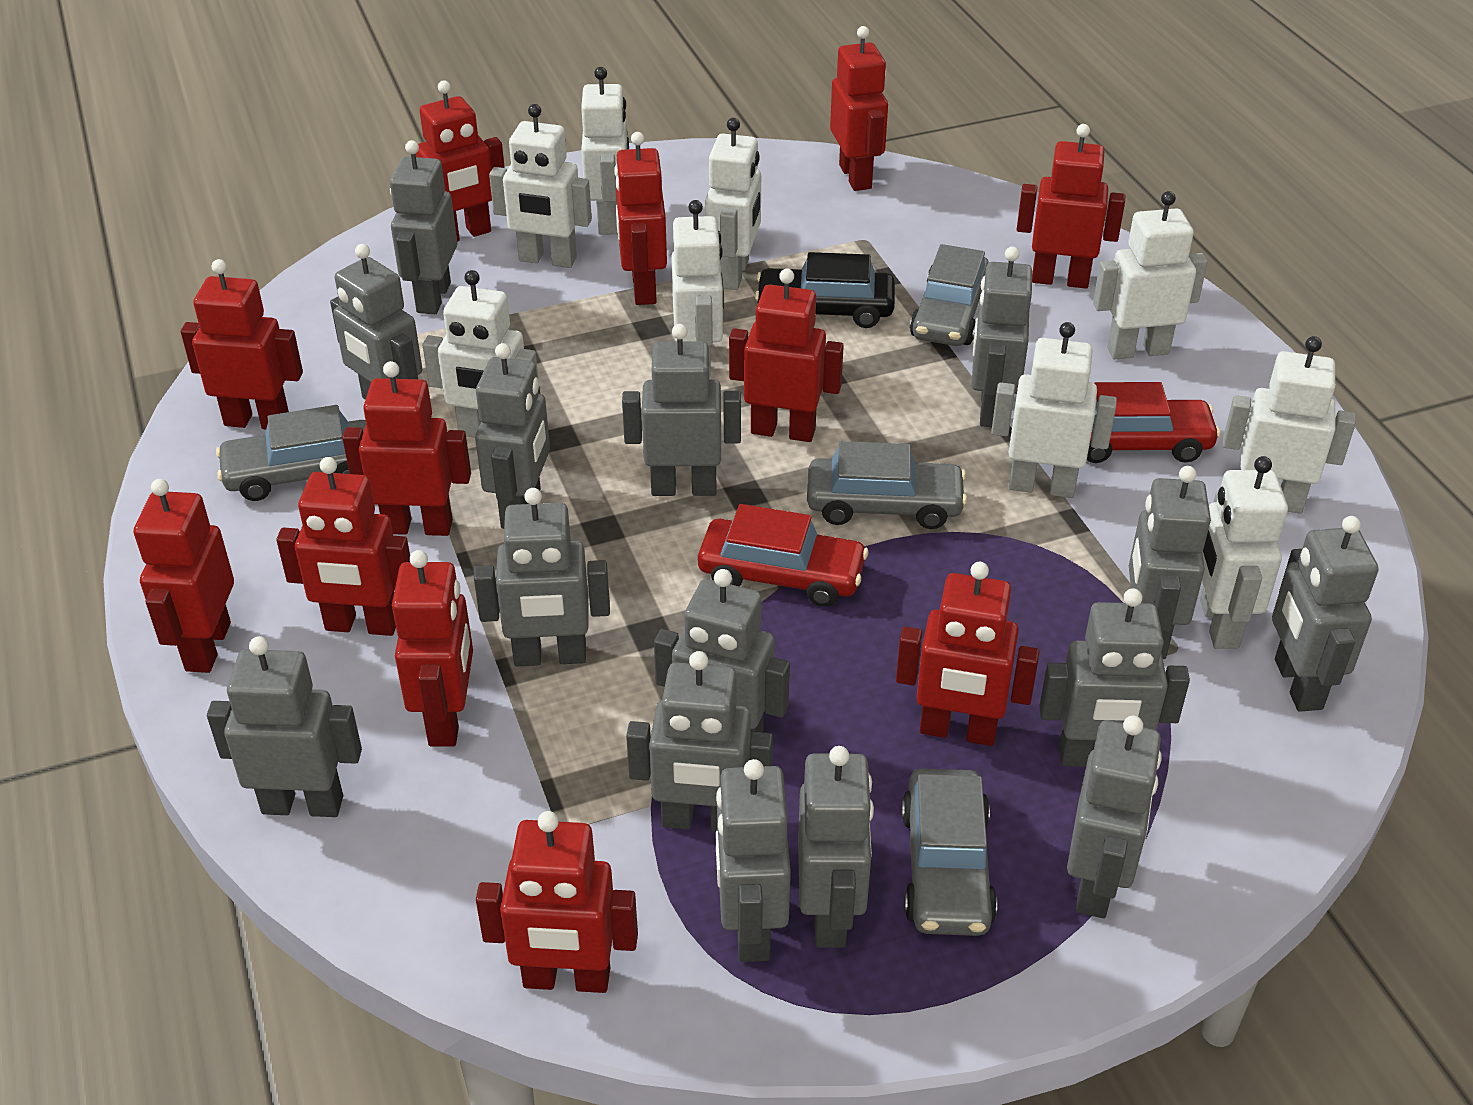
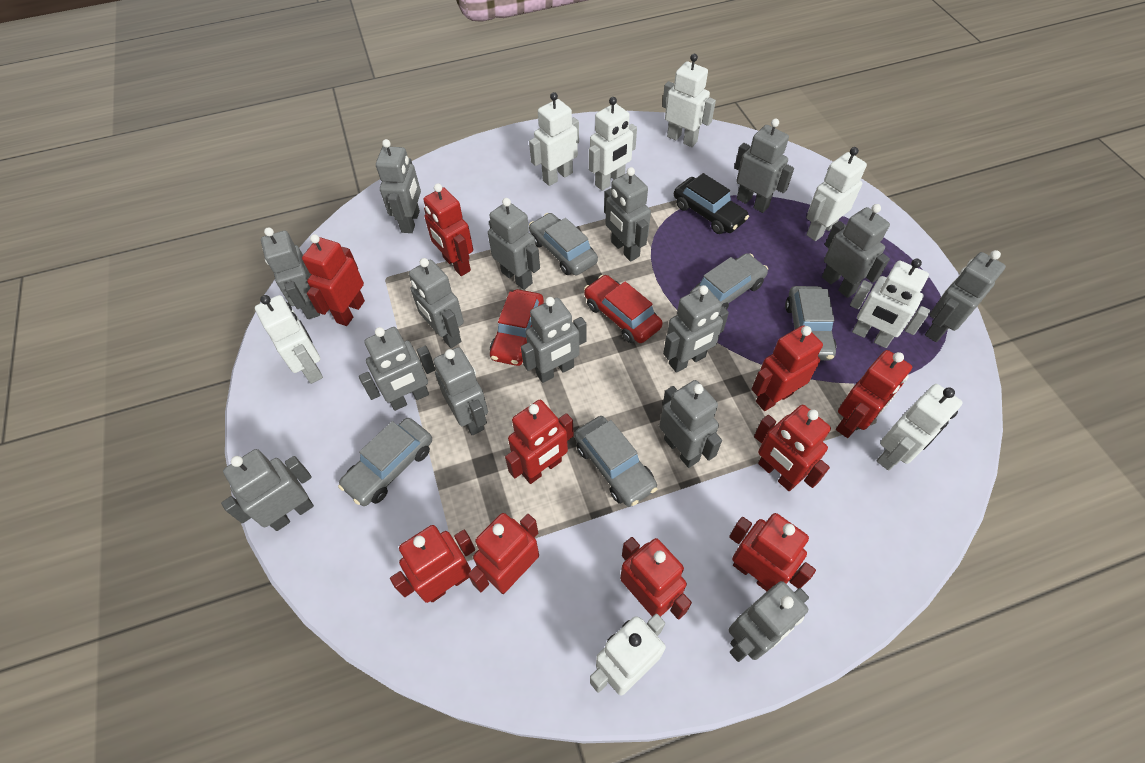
grey car: [216,405,366,501] [807,441,967,529] [901,768,997,936] [910,244,989,346] = 4 -> [338,418,432,506] [529,213,598,275] [574,416,658,507] [690,253,768,310] [785,286,837,361] = 5
red robot: [134,479,234,673] [181,259,303,429] [276,457,410,636] [342,361,471,536] [392,550,473,746] [416,80,505,242] [476,811,638,993] [614,132,667,305] [729,269,844,442] [830,26,888,191] [896,562,1040,746] [1017,124,1125,288] = 12 -> [302,234,365,326] [390,525,475,603] [423,183,473,276] [468,513,539,594] [505,400,574,484] [620,537,692,620] [729,513,816,591] [752,325,823,411] [754,405,831,491] [836,350,912,438] = 10
white robot: [423,270,538,438] [489,104,592,268] [581,67,629,235] [671,200,724,377] [705,118,761,290] [991,322,1117,498] [1093,191,1208,359] [1200,456,1288,649] [1223,336,1356,514] = 9 -> [255,295,323,384] [529,92,579,186] [589,97,637,191] [590,614,666,695] [662,54,716,147] [806,147,867,241] [850,259,930,348] [877,384,963,471] = 8

